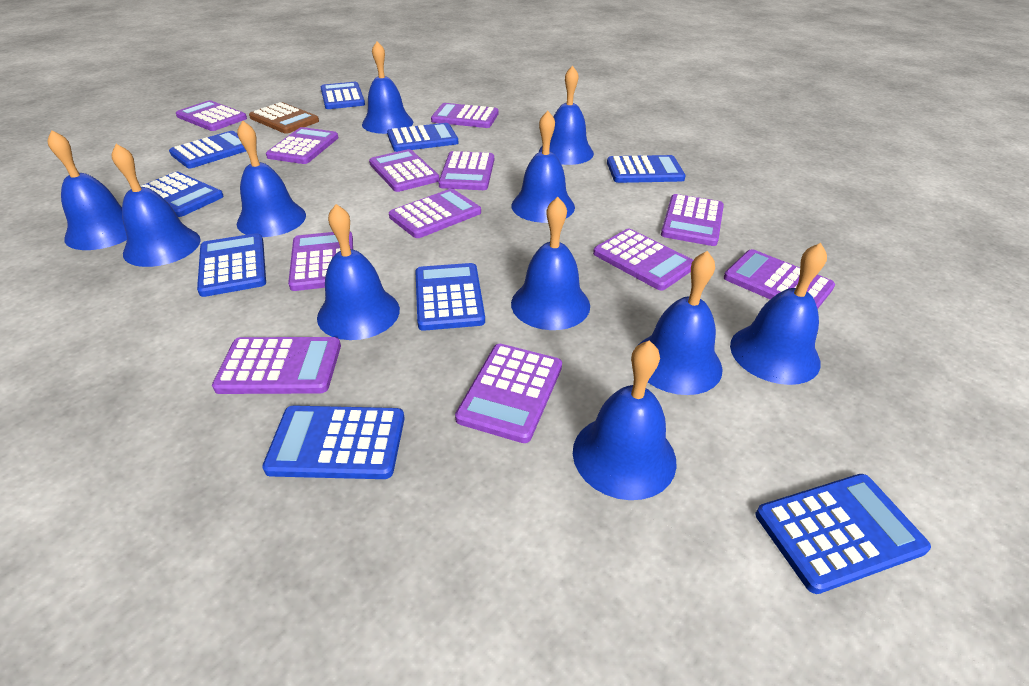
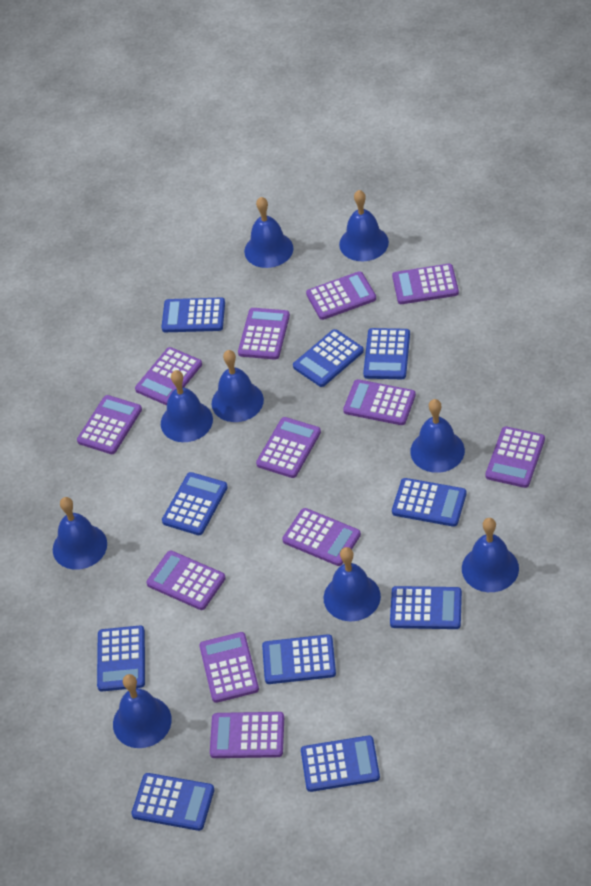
blue bell: [48,130,127,250] [112,144,201,267] [237,121,306,237] [317,204,400,340] [362,41,413,134] [511,111,575,223] [511,197,590,330] [539,66,594,165] [573,340,677,500] [637,251,723,395] [730,243,827,385] = 11 -> [53,497,107,570] [113,674,172,748] [161,370,213,442] [212,350,264,422] [244,197,293,268] [324,547,381,621] [339,190,389,261] [410,399,465,473] [462,518,519,592] = 9
blue calculator: [141,172,224,217] [169,131,246,168] [197,233,266,297] [262,406,405,479] [321,82,365,109] [387,123,458,152] [415,263,485,331] [607,155,686,183] [756,474,931,594] = 9 -> [97,626,145,691] [131,773,214,831] [162,297,225,332] [162,472,228,535] [262,634,336,684] [293,329,364,387] [301,736,380,792] [363,328,410,379] [390,586,462,629] [392,478,466,527] = 10
brown calculator: [249,102,319,134] = 1 -> none = 0

